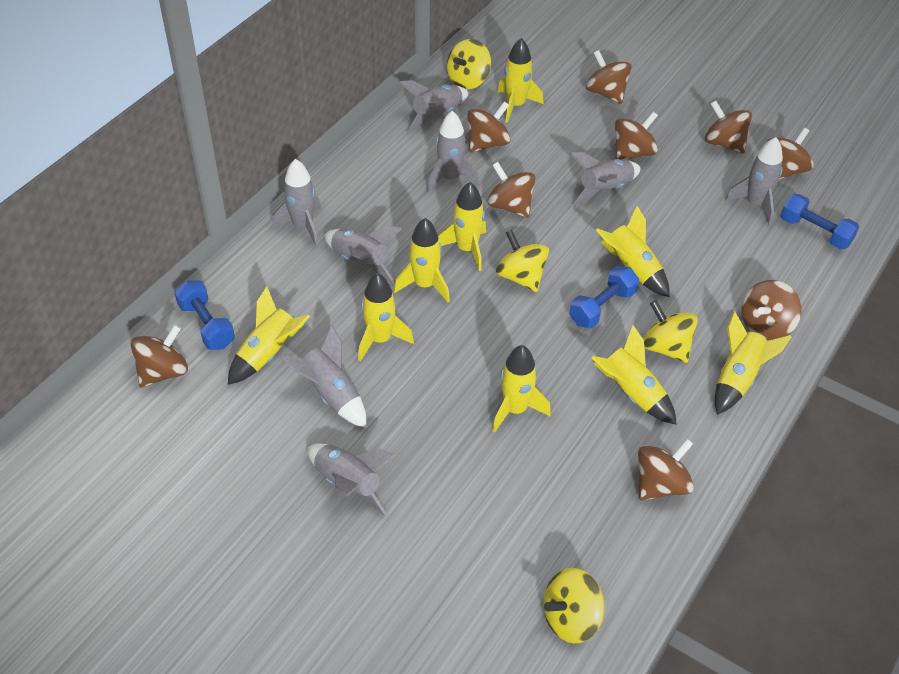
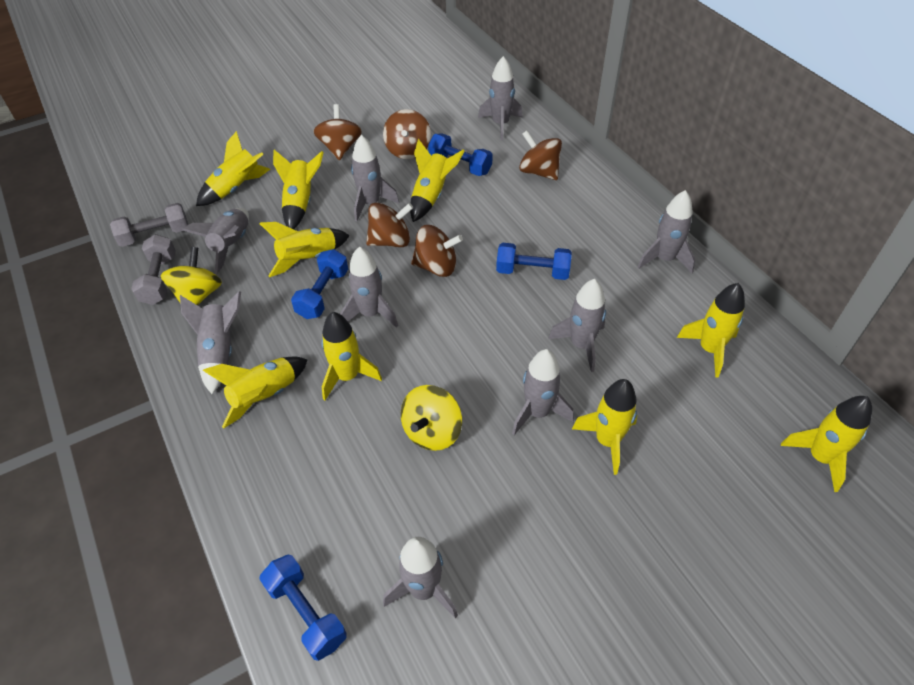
blue dumbbell: [174,280,235,350] [569,266,639,328] [781,194,859,249] = 3 -> [259,555,347,661] [291,249,348,319] [428,133,493,176] [496,243,572,280] = 4
brown spinning top: [131,324,188,387] [467,101,511,153] [487,162,535,218] [586,50,632,104] [615,112,658,160] [638,439,694,501] [705,101,752,154] [741,280,801,340] [766,127,814,180] = 9 -> [313,104,362,160] [366,202,413,247] [383,109,431,159] [411,225,463,277] [519,131,562,180] = 5
grey dumbbell: none = 0 -> [110,203,188,247] [131,234,176,305] = 2
grey rocket: [272,159,321,247] [281,326,367,428] [308,444,396,516] [324,226,402,284] [399,80,469,132] [427,111,479,193] [570,152,641,206] [725,137,783,225] = 8 -> [180,291,241,394] [182,208,249,274] [340,247,398,328] [351,135,399,221] [383,537,458,619] [478,56,523,140] [512,349,574,435] [548,279,606,372] [638,190,695,273] = 9
yellow spinning top: [447,39,491,89] [496,230,549,292] [543,568,605,643] [643,300,698,363] = 4 -> [161,247,222,305] [401,385,462,451] = 2

